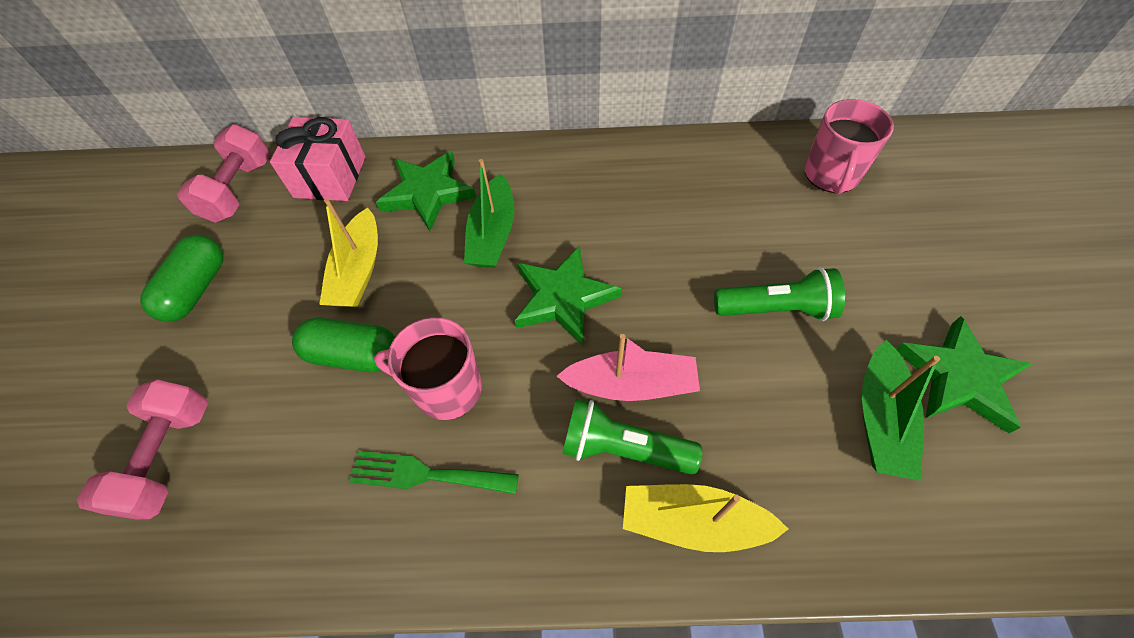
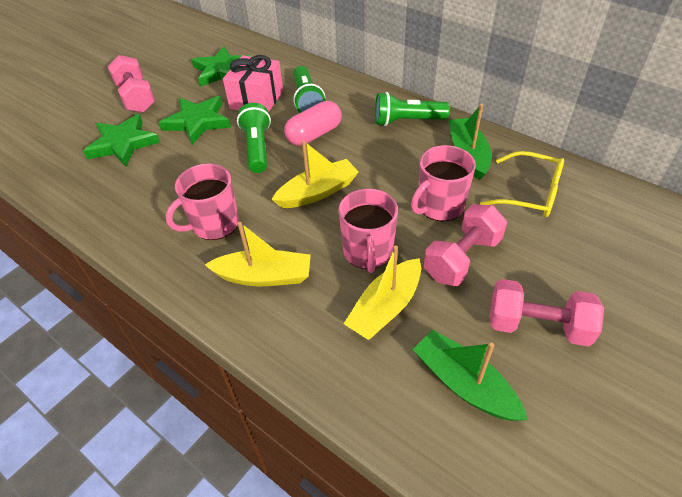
green capsule: [140,235,223,322] [292,317,395,372] = 2 -> none = 0
green flashlight: [562,399,702,475] [714,267,845,321] = 2 -> [237,103,271,173] [293,66,326,113] [375,92,450,126] = 3
green fork: [349,451,519,494] = 1 -> none = 0
pink boat: [557,334,700,401] = 1 -> none = 0
pink capsule: none = 0 -> [284,101,342,146] = 1
pink dumbbell: [77,380,208,520] [177,125,270,223] = 2 -> [108,55,155,113] [424,204,507,286] [489,279,604,347] = 3
pink mug: [374,317,482,420] [804,99,894,194] = 2 -> [166,164,239,240] [339,189,398,273] [411,145,476,221] = 3
yellow boat: [319,198,378,307] [623,484,788,552] = 2 -> [205,222,311,286] [271,140,359,208] [344,245,421,340] = 3
yellow glasses: none = 0 -> [480,151,564,217] = 1

